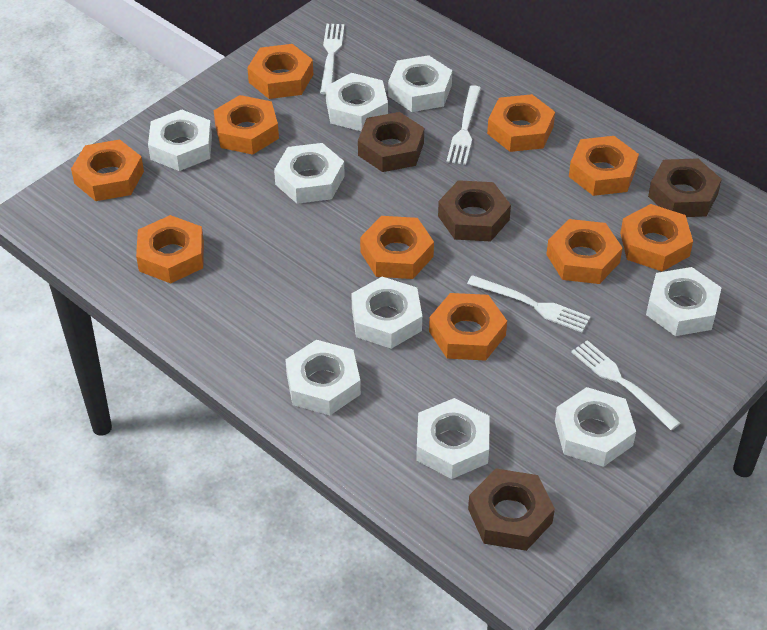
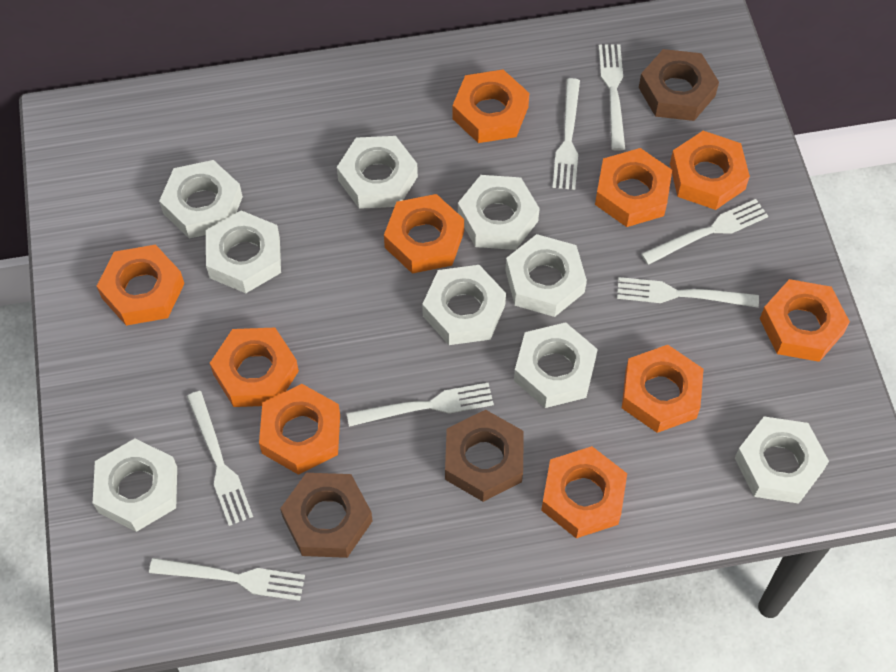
brown nut: [358,112,424,172] [438,180,511,241] [468,469,555,551] [648,158,722,217] = 4 -> [280,473,373,558] [445,410,524,502] [639,49,719,121] = 3
white fork: [320,24,344,95] [447,85,481,165] [467,275,591,333] [571,340,680,430] = 4 -> [149,558,305,601] [187,391,253,526] [347,383,494,427] [552,78,580,190] [599,44,625,151] [617,277,759,308] [641,199,768,265] = 7

